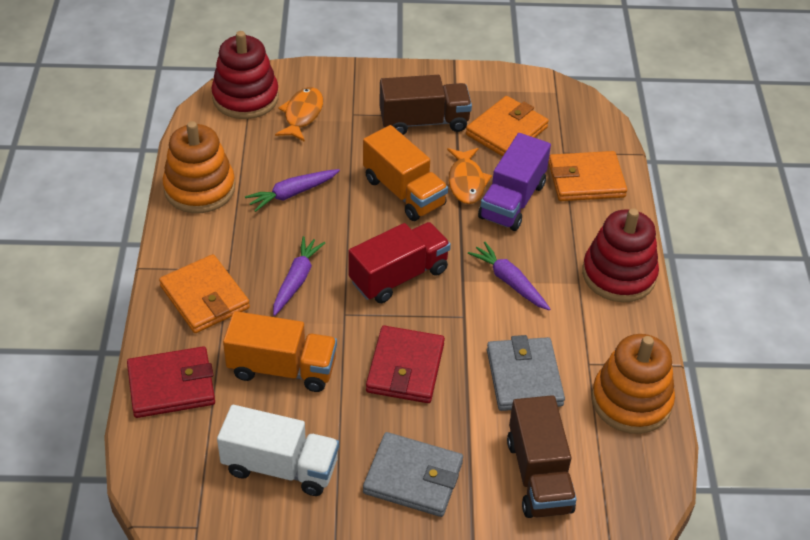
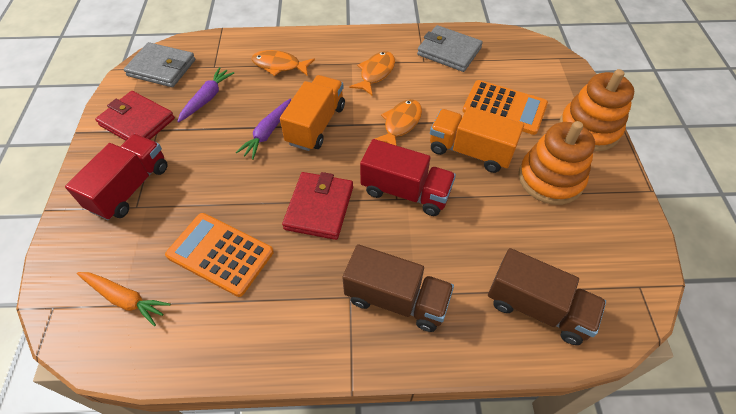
orange calculator: none = 0 -> [165,213,274,297] [463,80,548,135] = 2
orange carrot: none = 0 -> [77,272,171,326] = 1
orange fish: [275,87,323,142] [447,148,492,204] = 2 -> [251,50,315,76] [349,51,395,96] [375,99,422,146] = 3
orange wallet: [159,254,250,333] [466,96,549,157] [548,151,627,201] = 3 -> none = 0
purple carrot: [245,169,340,212] [273,236,325,316] [468,242,550,310] = 3 -> [177,67,234,123] [236,99,291,160] = 2
purple truck: [478,133,551,231] = 1 -> none = 0
red stacking toy: [211,31,279,119] [582,208,659,302] = 2 -> none = 0
red truck: [349,222,451,303] = 1 -> [65,134,168,220] [360,139,456,216] = 2
white truck: [217,405,339,496] = 1 -> none = 0

